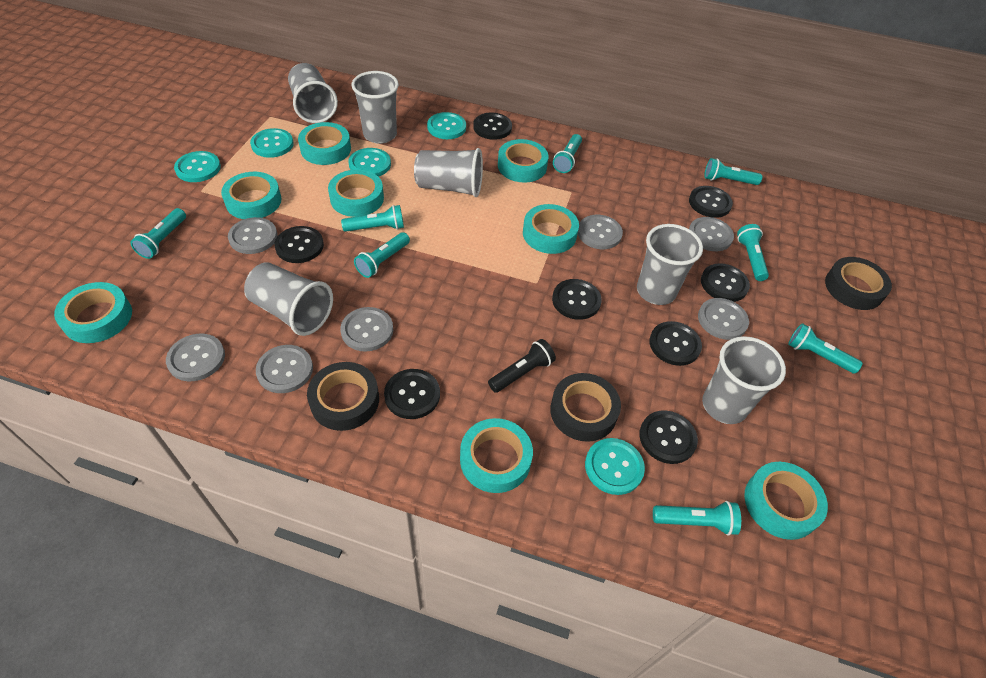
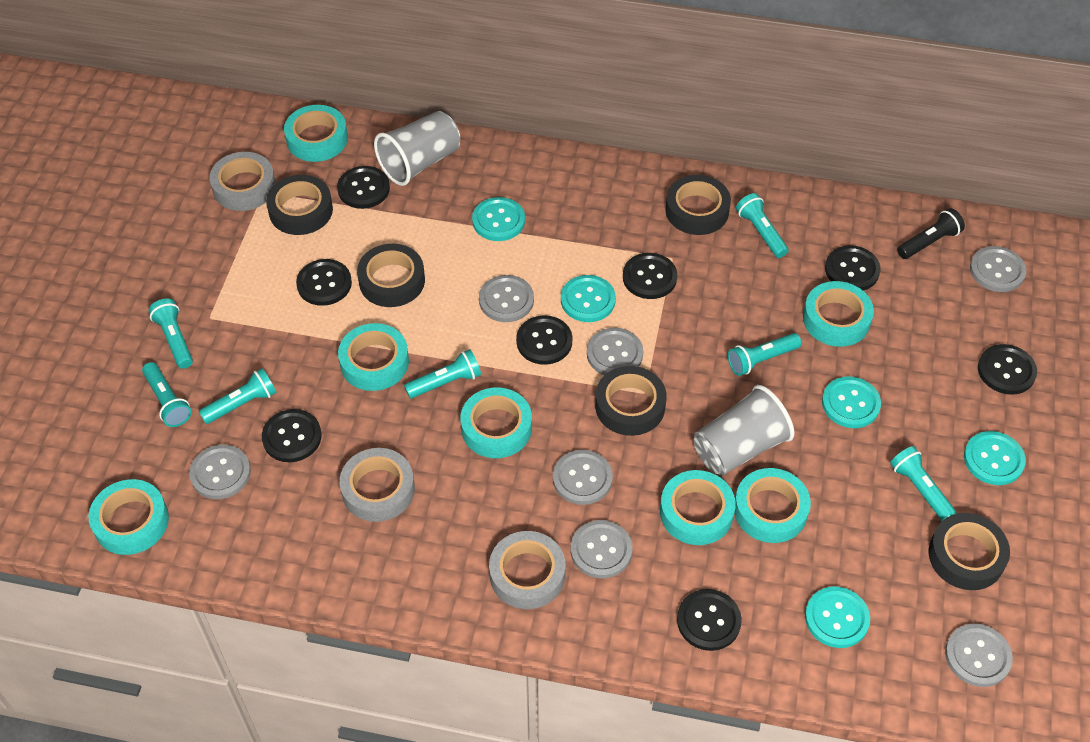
black tape: [307,362,379,431] [550,373,621,442] [825,257,892,310] = 3 -> [266,175,333,235] [357,244,425,307] [595,366,666,436] [665,175,731,235] [929,513,1010,590] = 5
grey cup: [244,262,333,336] [288,63,338,123] [352,71,399,144] [414,148,483,197] [637,224,703,305] [702,336,786,424] = 6 -> [374,111,460,186] [694,385,795,476] = 2
grey tape: none = 0 -> [209,152,276,211] [340,448,415,522] [489,531,565,609] = 3
turquoise flashlight: [130,208,186,259] [341,205,404,232] [354,232,410,278] [553,134,582,173] [653,501,741,536] [704,158,762,185] [737,224,769,281] [788,323,863,373] = 8 -> [142,362,192,427] [148,299,193,369] [199,368,277,424] [404,349,481,398] [728,333,801,376] [736,193,789,258] [890,446,957,521] = 7
turquoise tape: [54,282,132,343] [221,172,281,219] [298,122,351,165] [328,169,384,217] [460,418,533,493] [498,139,549,183] [523,204,579,254] [744,462,828,540] = 8 -> [89,479,169,555] [284,105,348,162] [338,323,409,391] [460,387,532,458] [660,470,736,545] [734,468,811,543] [803,281,874,347] = 7

